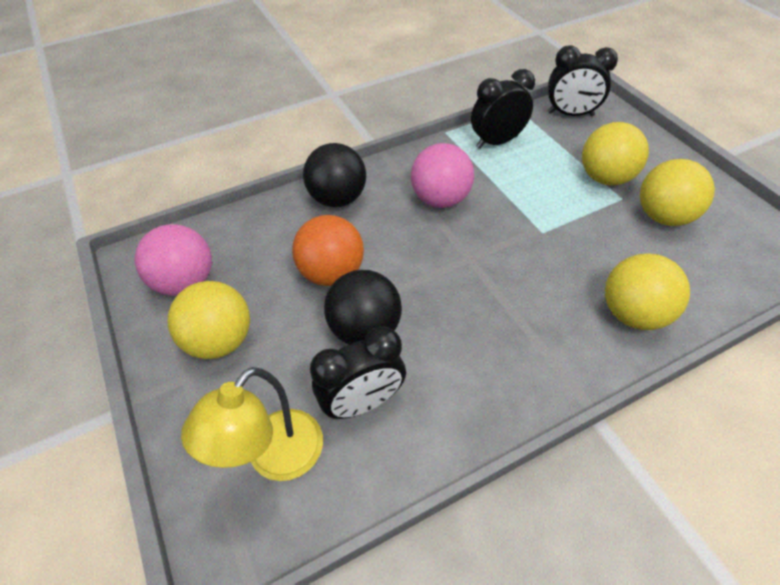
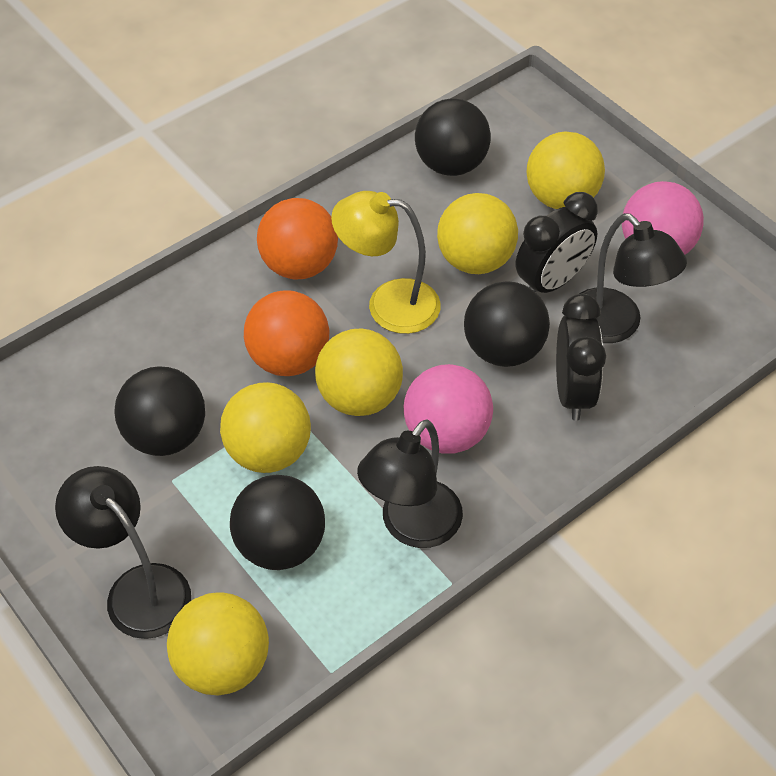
black ball: [303,143,366,207] [324,270,402,344] = 2 -> [115,366,205,456] [230,475,325,570] [415,99,491,176] [464,281,550,367] = 4
black clock: [310,326,406,419] [471,69,535,149] [548,45,618,117] = 3 -> [515,192,598,293] [556,294,606,421] = 2
black lamp: none = 0 -> [55,466,191,639] [357,419,463,548] [579,213,687,343] = 3
orange ball: [292,215,364,286] = 1 -> [244,290,329,376] [257,198,338,279] = 2
yellow ball: [168,281,250,359] [582,122,649,186] [605,253,690,330] [640,159,715,226] = 4 -> [167,592,269,696] [220,382,311,473] [315,328,403,416] [437,193,518,274] [527,131,605,209] = 5

